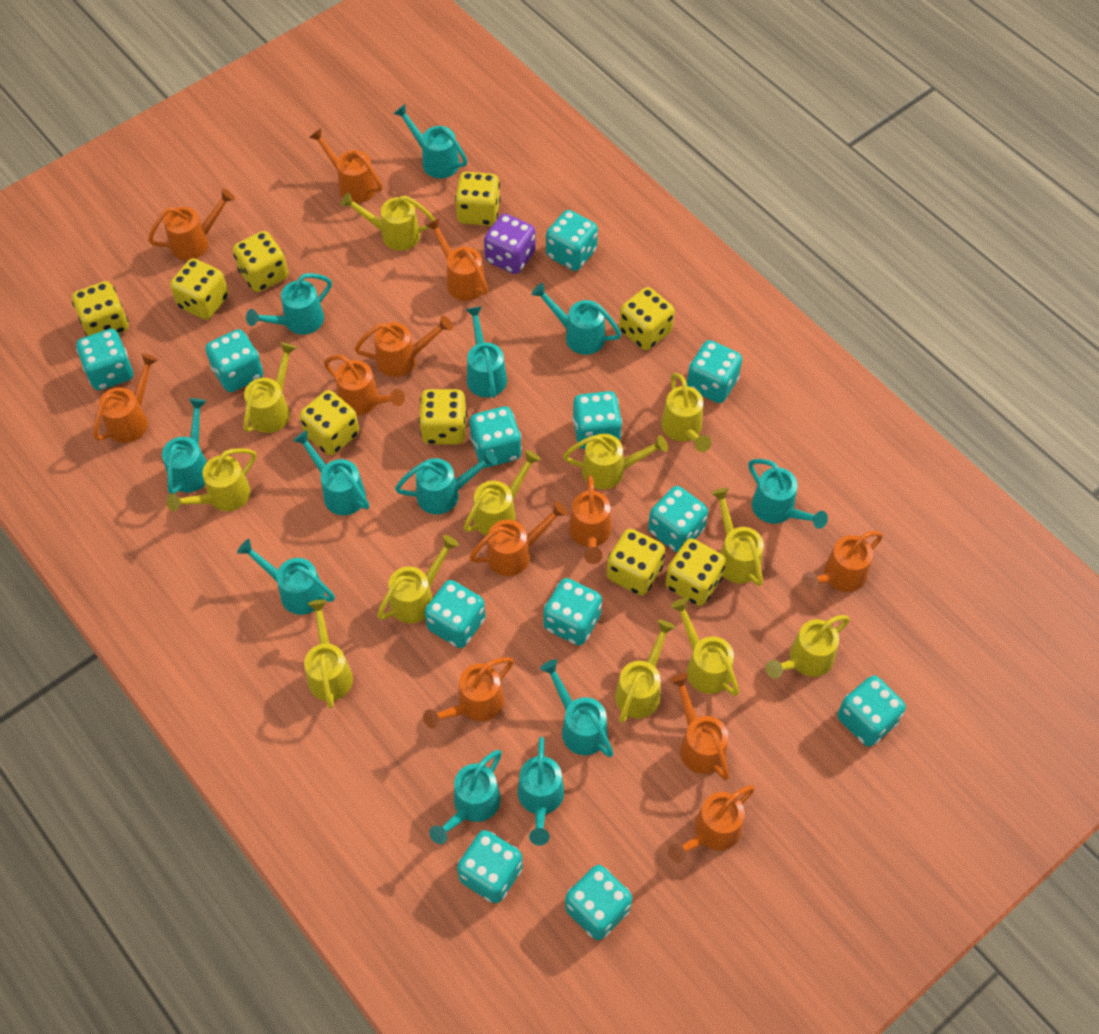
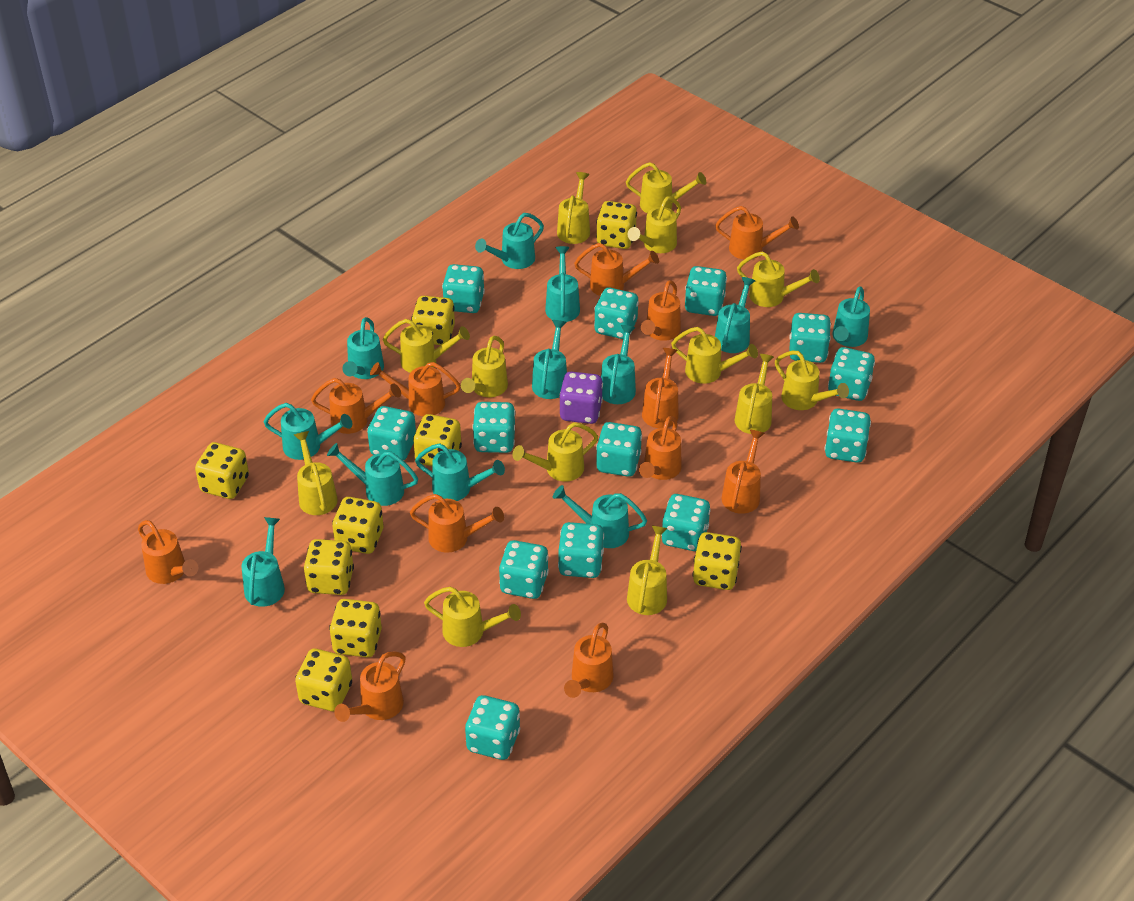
turquoise dice: [76,329,133,390] [205,329,263,392] [424,580,486,648] [457,830,523,903] [470,406,522,468] [543,578,602,646] [546,210,598,271] [565,865,632,940] [572,391,622,449] [648,486,708,552] [687,340,742,403] [837,675,906,747] = 12 -> [367,406,416,461] [442,264,485,313] [465,695,520,760] [472,402,515,453] [499,540,549,599] [558,522,604,578] [594,288,639,339] [596,422,642,477] [661,494,711,551] [685,266,727,316] [789,313,831,363] [825,408,871,463] [828,347,875,401] = 13
yellow watering can: [166,448,256,511] [243,342,297,433] [304,599,353,709] [340,192,435,251] [377,535,459,623] [464,450,541,535] [563,434,668,489] [615,620,675,723] [661,373,712,452] [671,598,739,696] [711,488,764,586] [766,615,850,679] = 12 -> [294,431,338,515] [383,319,470,373] [424,587,521,647] [461,336,508,397] [513,422,598,482] [557,172,590,244] [626,162,706,213] [627,526,668,615] [628,197,681,253] [671,327,758,384] [735,354,774,434] [737,251,820,307] [775,351,849,410] = 13

